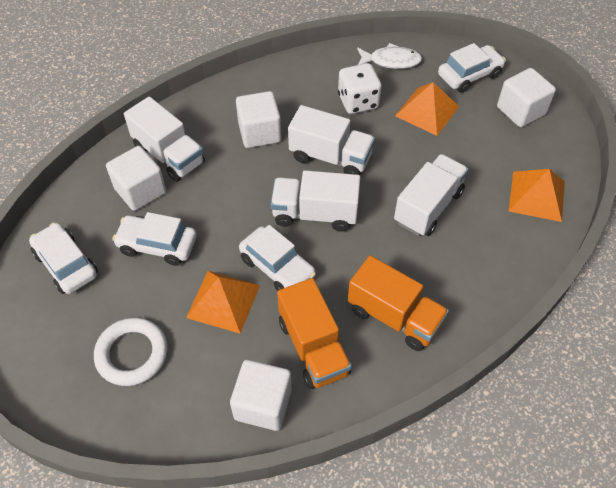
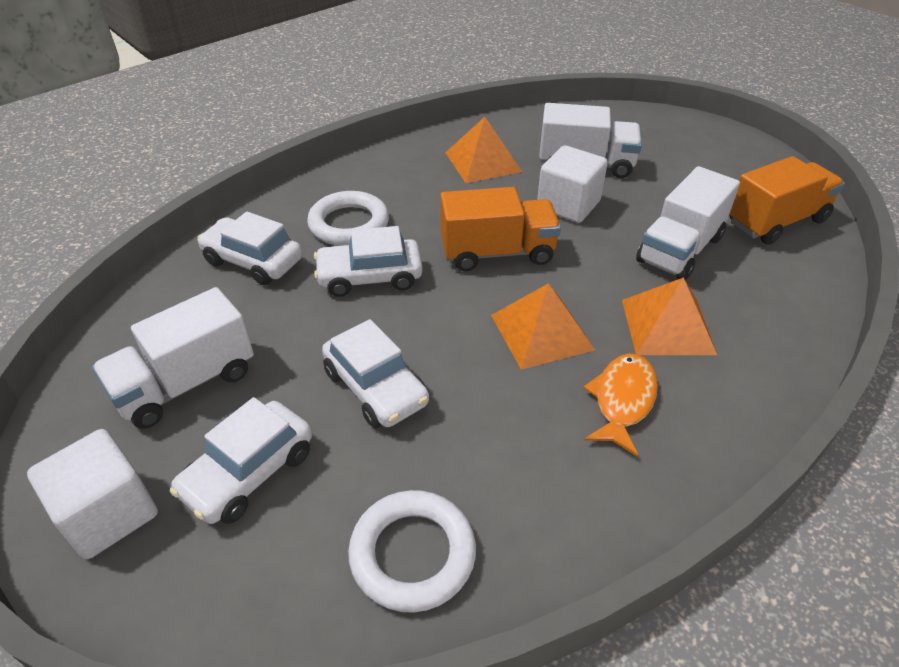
orange fish: none = 0 -> [583,353,658,457] = 1
white cube: [106,146,166,211] [230,360,292,431] [236,91,281,148] [497,68,556,127] = 4 -> [27,429,158,559] [537,145,608,223] = 2
white dice: [338,63,382,114] = 1 -> none = 0
white fish: [357,43,422,69] = 1 -> none = 0
white ring: [94,318,168,386] = 1 -> [307,191,389,246] [348,490,476,613] = 2
white truck: [124,96,205,182] [271,170,360,232] [288,105,375,175] [394,154,469,236] = 4 -> [92,287,254,429] [539,103,642,178] [636,166,740,281] = 3

